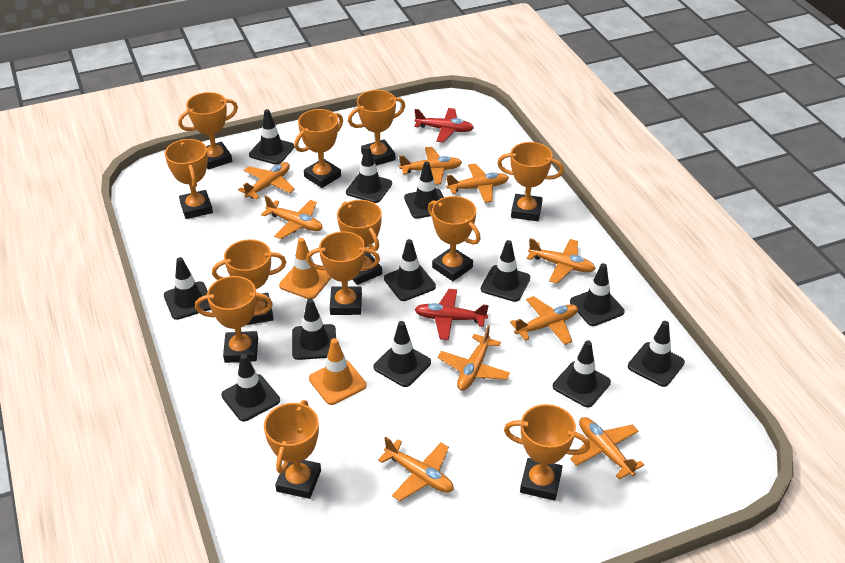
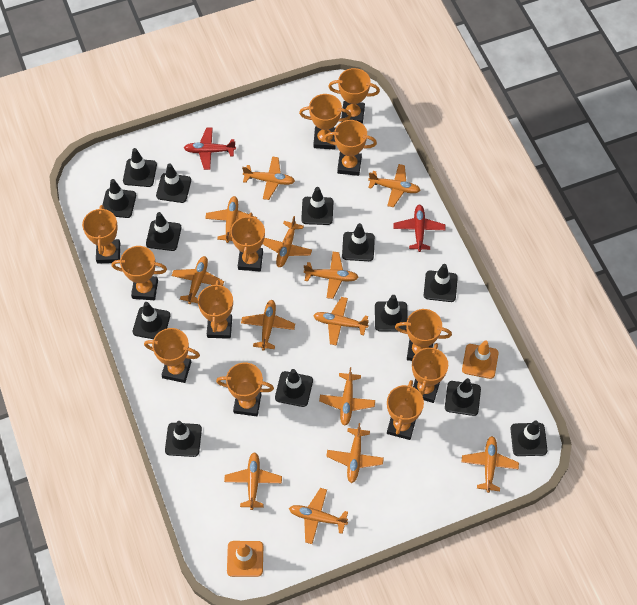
black traffic cone: [164,257,211,320] [222,354,280,421] [249,109,294,165] [292,298,336,360] [346,146,392,203] [374,321,431,387] [384,239,436,301] [404,161,444,219] [481,240,530,302] [553,340,611,407] [570,263,624,326] [628,321,685,387] = 12 -> [102,179,136,218] [123,148,157,187] [133,302,170,339] [146,212,181,251] [156,164,191,203] [165,421,202,457] [275,369,313,407] [301,187,333,225] [342,223,375,261] [375,295,408,332] [424,264,458,302] [445,378,481,416] [510,421,547,456] = 13
orange plane: [238,162,295,200] [261,196,322,239] [378,437,453,501] [399,147,462,185] [438,325,510,391] [446,164,509,203] [510,296,578,345] [527,238,596,283] [570,417,644,480] = 9 -> [172,256,224,304] [205,196,257,243] [224,452,282,510] [241,300,295,351] [242,156,295,200] [263,216,312,267] [289,488,348,544] [304,252,359,299] [313,297,369,346] [319,367,375,426] [326,423,384,483] [368,164,420,207] [462,436,519,493] = 13

